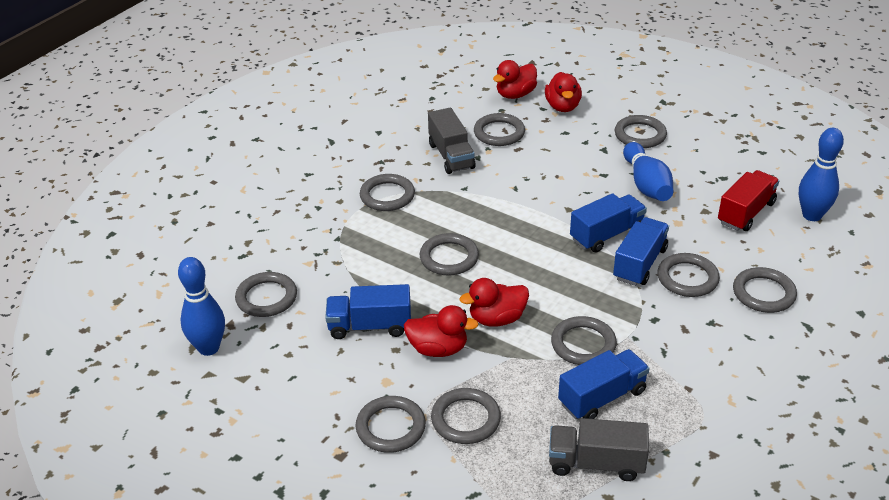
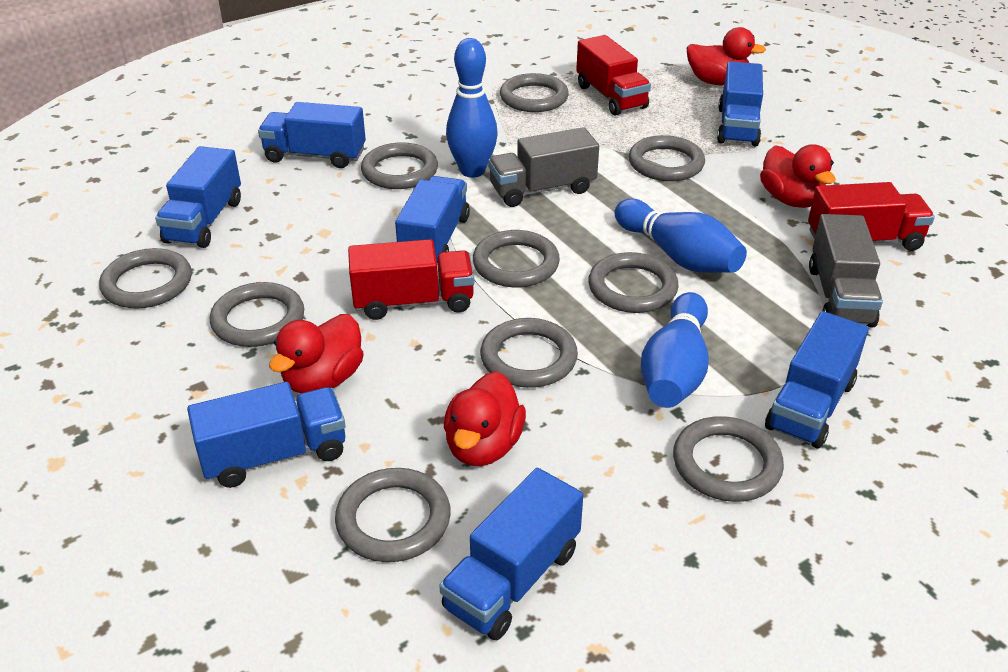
blue truck: [325,284,411,339] [558,349,650,419] [570,193,647,253] [613,217,669,286] = 4 -> [155,146,241,248] [187,382,345,488] [258,102,366,168] [395,176,470,263] [439,468,583,640] [717,62,763,146] [765,311,869,449] = 7
red truck: [718,170,779,231] = 1 -> [348,239,474,320] [576,35,651,116] [808,182,935,251] = 3

